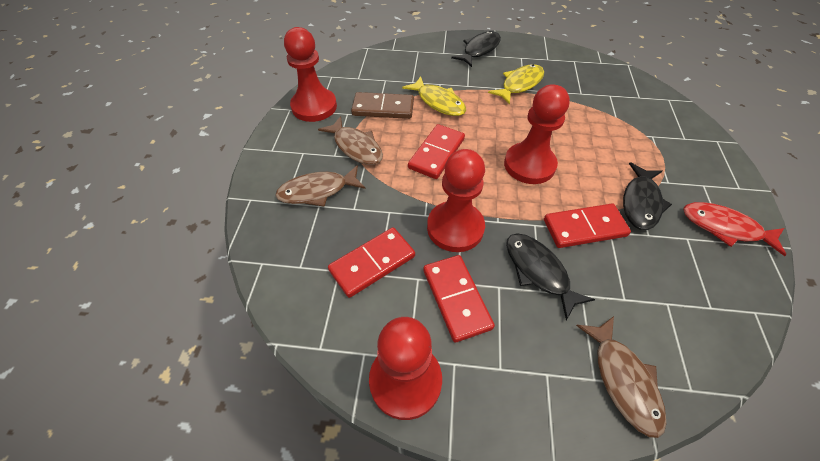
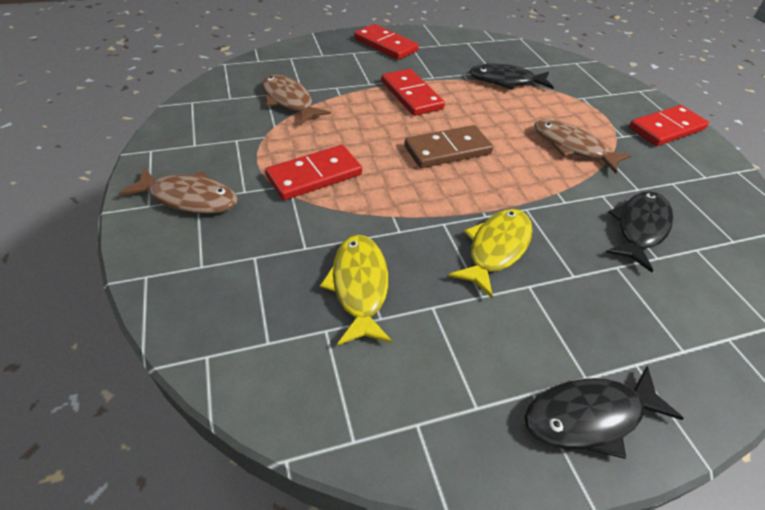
red fish: [683,202,786,256] = 1 -> none = 0
red pawn: [284,27,337,122] [369,317,442,420] [427,149,485,252] [504,84,570,184] = 4 -> none = 0

